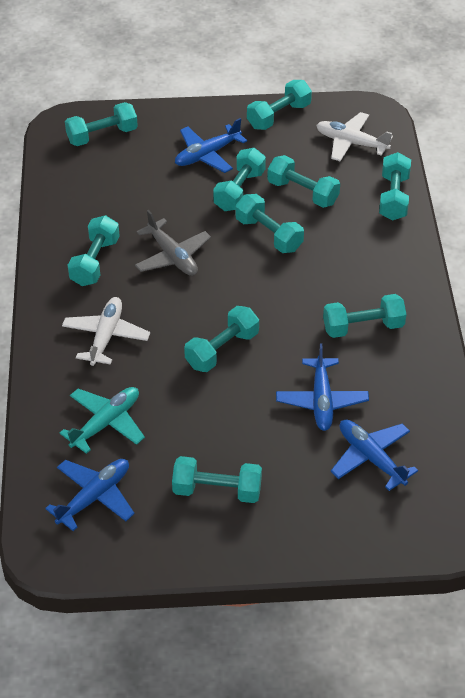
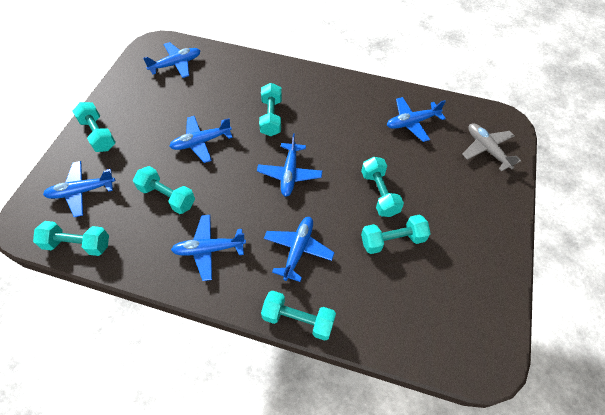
blue plane: [45,459,135,531] [175,118,247,173] [276,343,369,431] [331,420,418,491] = 4 -> [43,161,115,217] [143,42,200,78] [169,116,233,163] [171,215,246,281] [257,134,322,197] [264,217,335,282] [387,97,446,142] = 7
turquoise dumbbell: [65,102,138,146] [68,215,120,286] [172,456,262,503] [184,306,259,372] [213,148,266,211] [235,194,304,253] [247,80,312,130] [267,155,340,208] [323,294,406,338] [379,152,411,221] = 10 -> [33,221,109,256] [72,102,116,152] [133,166,195,214] [259,83,282,136] [261,291,336,341] [361,157,404,217] [361,214,431,254] = 7
turquoise plane: [60,387,145,454] = 1 -> none = 0
white plane: [62,297,150,366] [316,112,393,161] = 2 -> none = 0

